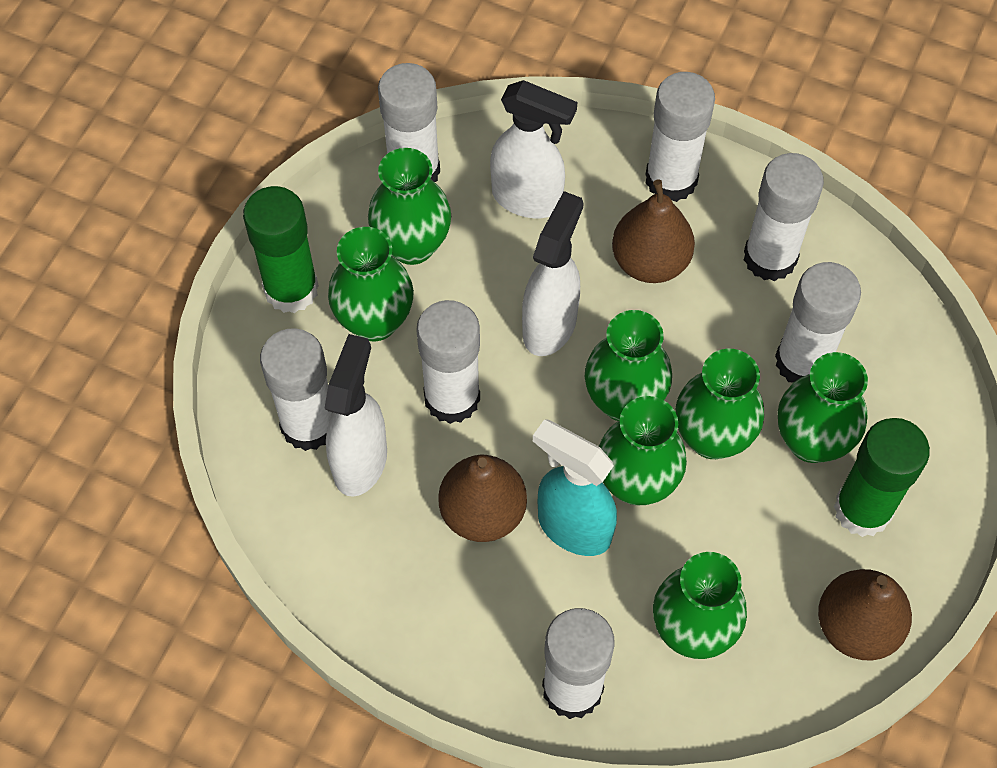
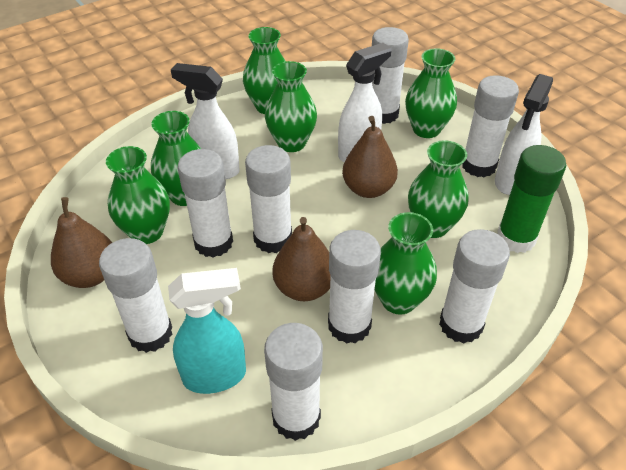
green glue stick: [243,186,319,313] [834,418,930,537] = 2 -> [497,145,566,253] = 1
white glue stick: [260,328,333,451] [378,63,440,182] [416,300,480,424] [542,608,615,719] [646,72,715,202] [744,153,824,281] [775,262,861,382] = 7 -> [99,238,173,353] [177,149,233,258] [245,145,292,253] [264,323,323,441] [328,230,381,344] [372,27,409,124] [439,229,510,343] [462,75,519,177] = 8

